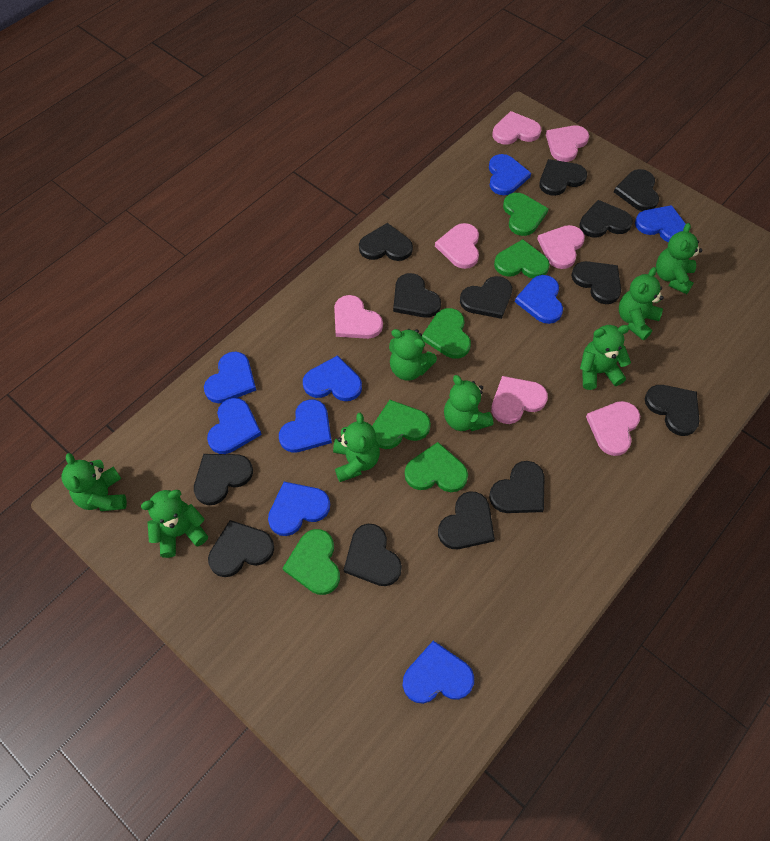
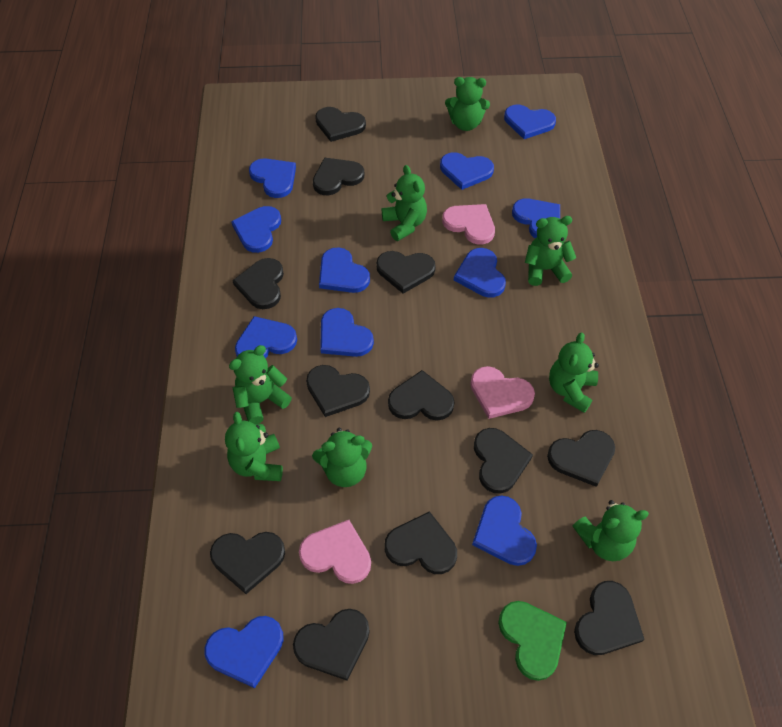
black heart: [194,454,253,505] [208,520,274,577] [344,524,402,586] [359,223,413,261] [393,273,441,318] [438,491,495,549] [460,276,512,319] [489,461,545,513] [539,159,587,196] [571,261,621,304] [579,200,633,238] [614,169,659,211] [645,385,699,436] = 13 -> [210,532,285,594] [232,258,284,309] [293,609,370,681] [306,365,370,417] [313,158,364,196] [315,107,366,142] [376,251,436,294] [384,511,457,574] [388,370,455,420] [474,428,533,494] [547,430,615,487] [574,581,645,655] = 12
blue heart: [204,352,256,403] [207,398,262,454] [268,482,330,536] [279,399,332,453] [303,355,362,401] [403,641,474,704] [489,154,531,195] [515,275,563,324] [635,205,686,242] = 9 -> [205,616,284,688] [231,206,281,253] [235,316,297,359] [249,158,296,198] [319,247,370,293] [320,308,374,357] [440,153,494,190] [454,248,506,298] [472,495,537,566] [504,105,556,139] [512,198,560,238] = 11
green heart: [283,529,340,595] [372,400,431,449] [405,442,468,492] [421,308,471,359] [494,239,550,278] [503,193,549,236] = 6 -> [498,601,567,681] = 1
pink heart: [334,295,383,339] [435,223,479,269] [491,376,548,424] [492,111,541,145] [537,225,585,269] [546,125,589,162] [586,401,640,456] = 7 -> [299,520,371,584] [442,204,495,245] [470,366,535,419] = 3

